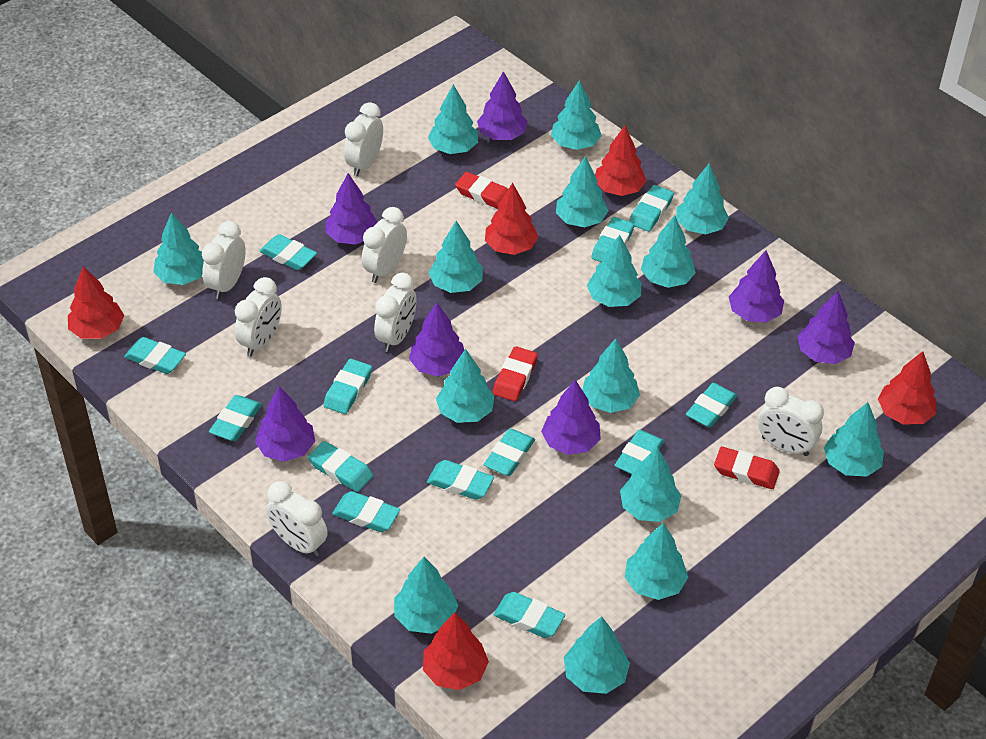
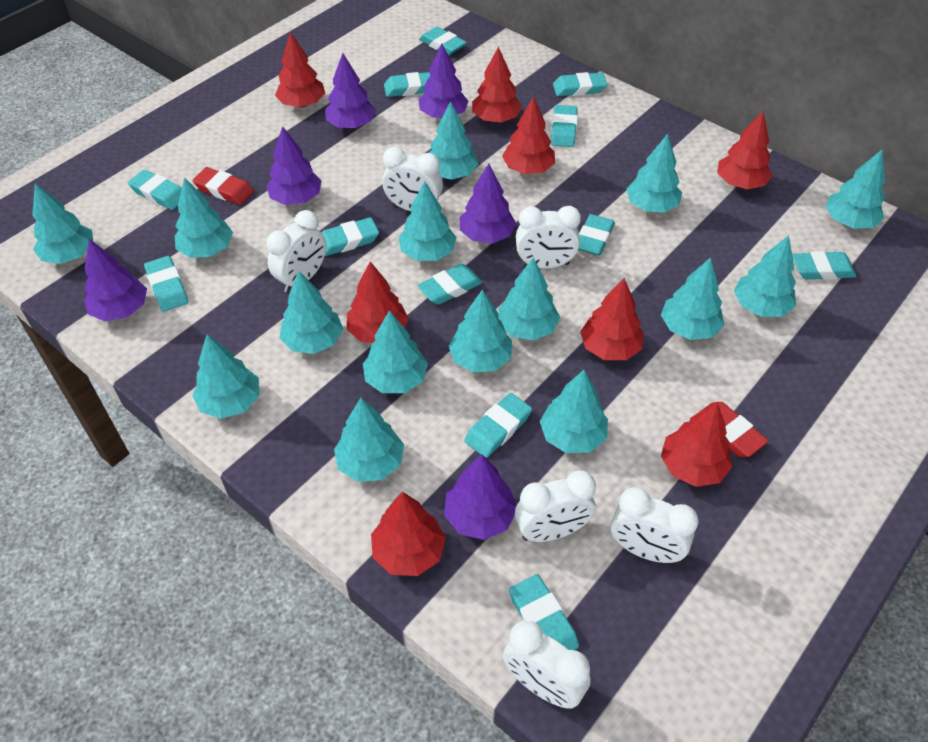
purple tree: [255,386,315,462] [326,173,377,245] [409,303,464,376] [477,71,528,140] [541,380,601,455] [729,250,784,322] [798,291,855,364] = 7 -> [84,239,147,321] [266,126,322,205] [325,53,376,129] [418,44,469,119] [444,454,516,540] [460,164,516,243] = 6
red eraser: [455,172,508,209] [493,346,538,401] [714,447,780,489] = 3 -> [192,167,254,205] [698,402,768,457] = 2
red tree: [68,266,124,339] [423,612,489,690] [485,183,538,255] [595,126,646,196] [878,351,936,425] = 5 -> [275,32,325,107] [347,262,409,343] [371,492,446,576] [472,46,522,123] [502,96,555,174] [580,278,644,360] [661,402,733,487] [717,111,773,189] = 8
turquoise eraser: [124,337,186,374] [209,395,262,441] [259,234,317,270] [308,441,373,492] [323,359,372,414] [332,491,400,532] [427,460,494,500] [484,429,535,476] [493,592,565,638] [591,217,634,262] [614,430,664,474] [629,185,674,232] [686,383,737,428] = 13 -> [128,170,182,210] [144,256,188,312] [321,217,379,256] [384,72,431,97] [417,264,483,305] [419,27,467,55] [464,393,532,458] [509,574,579,650] [551,105,578,147] [553,72,607,96] [578,214,615,256] [792,251,856,280] = 12
white clock: [202,221,246,299] [235,277,282,356] [266,481,328,557] [344,102,383,176] [362,207,407,283] [374,273,417,352] [758,387,824,456] = 7 -> [267,210,326,292] [382,147,443,211] [503,620,591,709] [515,471,596,542] [516,206,581,269] [610,487,699,563] = 6

